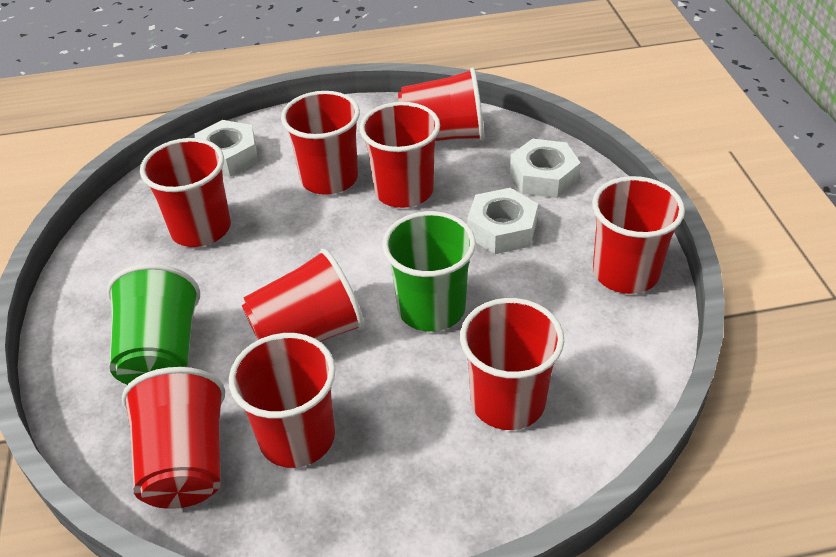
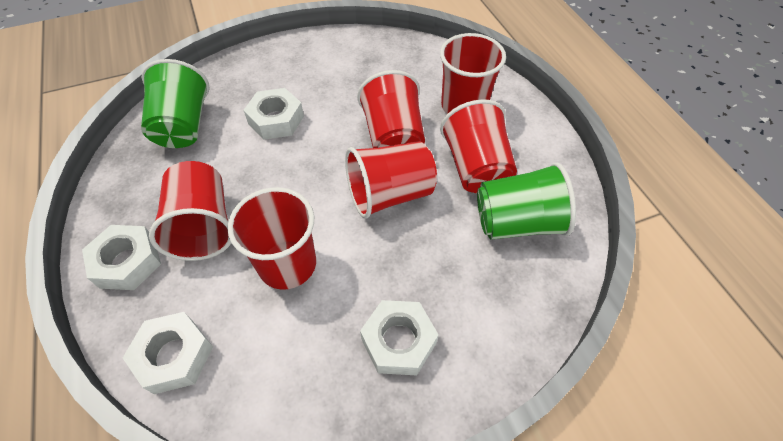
red cup: [122,367,225,509] [140,138,231,247] [229,333,336,468] [242,248,364,342] [281,91,360,195] [360,102,440,208] [398,67,485,141] [460,298,564,430] [592,176,685,294] = 9 -> [149,161,231,261] [227,187,316,290] [345,141,437,218] [357,70,425,148] [440,33,506,114] [440,99,517,193] = 6
white nut: [195,120,258,177] [467,188,538,254] [510,139,581,198] = 3 -> [82,225,161,290] [123,312,213,394] [243,88,304,140] [360,300,439,375] = 4

